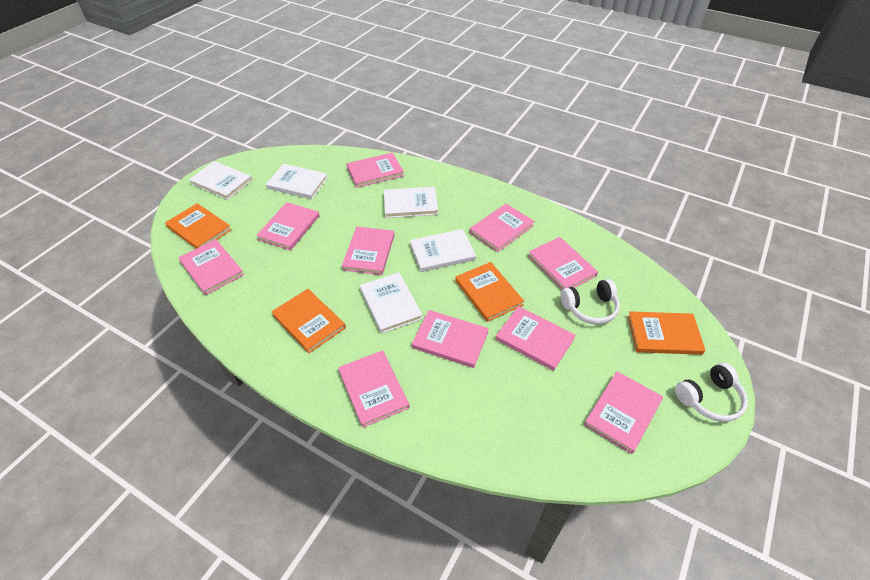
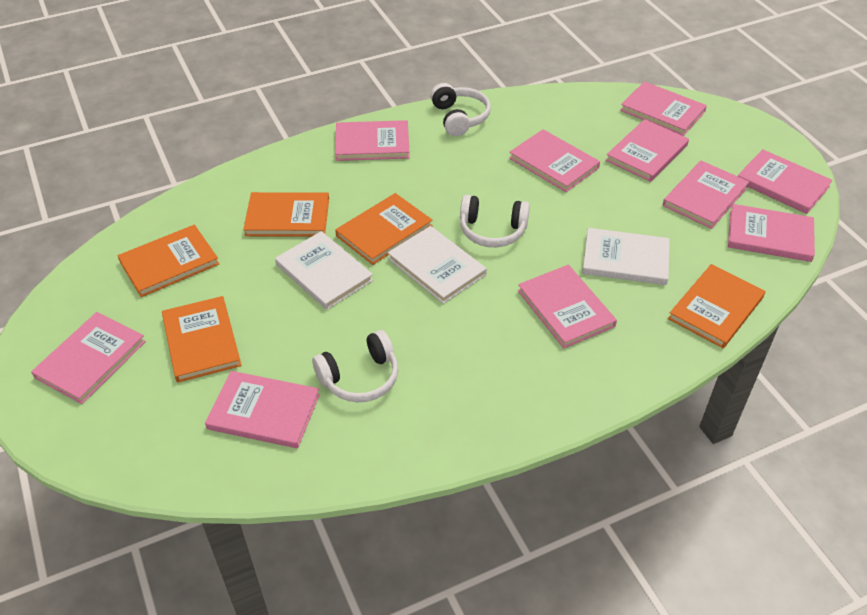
orange book: [165,203,232,249] [271,289,346,353] [455,262,524,322] [628,311,705,355] = 4 -> [118,225,219,297] [162,296,242,383] [243,192,329,237] [335,193,433,265] [668,264,765,348] = 5
white book: [189,161,252,200] [266,164,328,199] [360,272,423,334] [384,187,438,218] [410,229,476,272] = 5 -> [275,231,373,310] [388,226,487,304] [582,228,670,285] = 3
white headphones: [561,279,620,325] [675,363,748,422] = 2 -> [312,330,398,402] [430,83,491,136] [460,195,530,247] = 3

